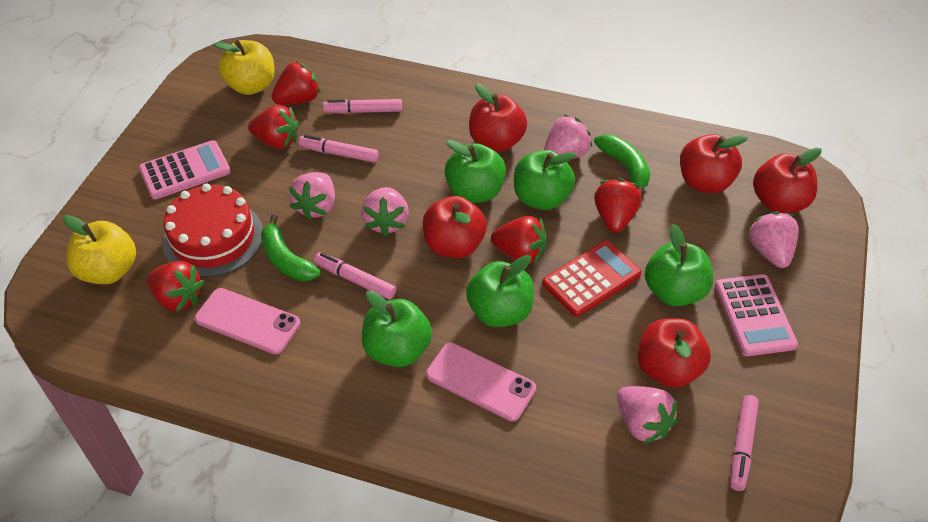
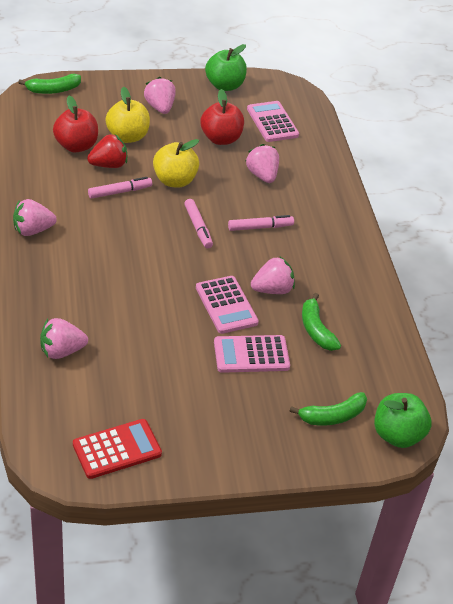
green apple: [362,290,432,367] [445,140,506,203] [466,255,534,327] [514,150,577,210] [645,224,713,306] = 5 -> [205,44,247,91] [374,393,432,448] = 2
green banana: [261,215,321,281] [594,134,650,196] = 2 -> [18,74,81,94] [289,392,367,425] [302,293,341,351] = 3
pink calculator: [139,140,231,199] [715,274,798,356] = 2 -> [196,276,259,334] [214,335,290,373] [247,101,299,142] = 3
pink marker: [299,135,378,163] [314,252,396,299] [323,99,402,114] [730,395,759,491] = 4 -> [88,177,152,199] [184,199,213,248] [228,215,294,231] = 3
pink phone: [195,288,300,354] [426,343,536,421] = 2 -> none = 0
red apple: [423,196,487,258] [469,84,527,152] [638,319,711,388] [680,134,748,194] [753,148,821,213] = 5 -> [53,96,98,153] [200,89,244,145] = 2
red cake: [163,184,263,277] = 1 -> none = 0
red strawberry: [146,261,204,312] [248,105,299,149] [271,61,320,105] [491,216,547,264] [594,178,642,233] = 5 -> [87,134,127,168] = 1

